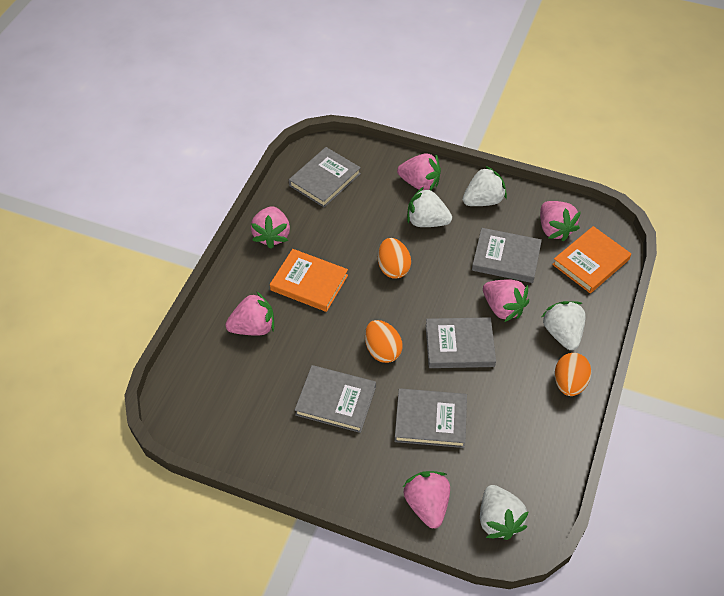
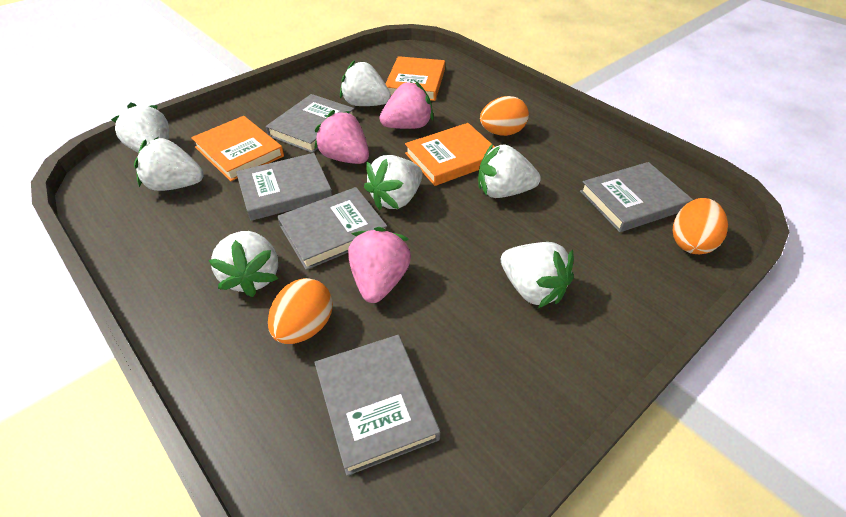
orange book: [270,249,348,312] [552,226,631,293] = 2 -> [191,116,284,181] [386,56,445,101] [405,123,495,186] = 3
pink strawberry: [225,291,274,335] [251,206,290,249] [397,153,441,190] [403,471,450,528] [483,280,529,322] [540,201,581,242] = 6 -> [314,110,369,164] [348,227,411,303] [379,81,434,129] = 3
white strawberry: [407,187,452,227] [463,166,507,206] [480,485,529,540] [542,301,586,350] = 4 -> [111,102,169,153] [134,137,204,191] [208,231,279,297] [340,60,391,106] [364,155,423,210] [478,144,541,198] [501,242,574,308] = 7

